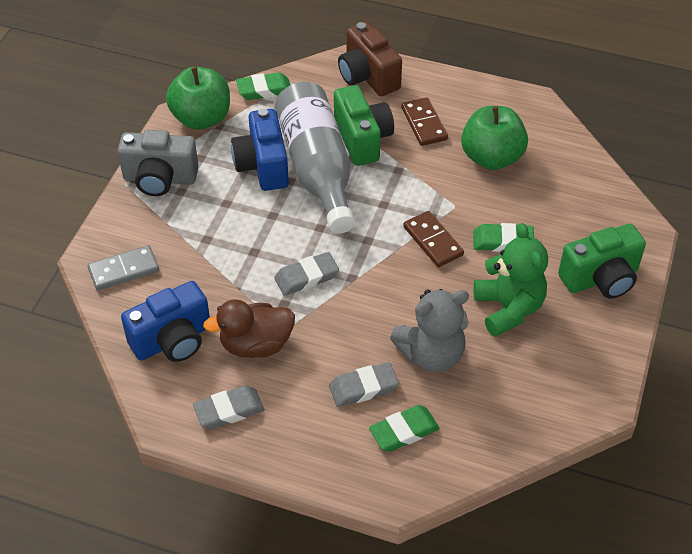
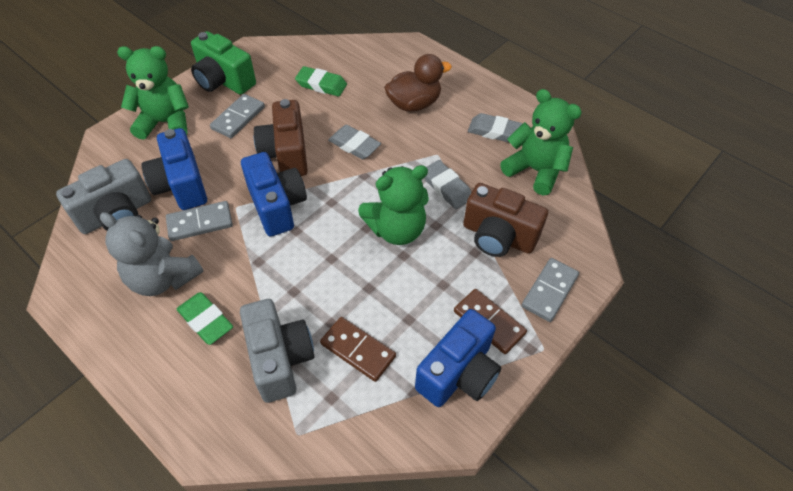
blue camera: [121,281,210,362] [231,108,289,191] = 2 -> [141,128,207,210] [241,152,307,236] [415,309,501,407] = 3
brown camera: [338,22,402,96] = 1 -> [254,99,308,176] [463,183,548,257] = 2
green apple: [166,67,230,130] [461,106,528,170] = 2 -> none = 0
green camera: [334,85,394,166] [558,224,646,299] = 2 -> [191,31,256,95] = 1
green eraser: [236,72,290,100] [369,405,440,452] [473,223,534,252] = 3 -> [177,292,233,345] [295,66,347,96] = 2
green teddy bear: [474,223,548,337] = 1 -> [117,46,189,140] [358,165,429,245] [500,89,582,195] = 3
grey bottle: [275,82,355,234] = 1 -> none = 0
grey camera: [117,130,199,196] = 1 -> [56,159,151,234] [240,299,314,403] = 2
grey domino: [88,245,159,291] = 1 -> [166,201,233,241] [210,94,265,138] [521,258,579,322] = 3

